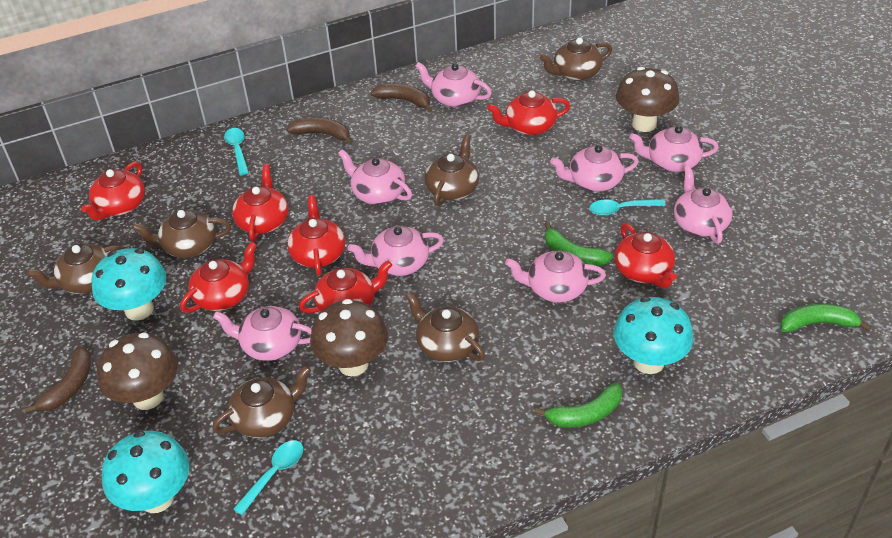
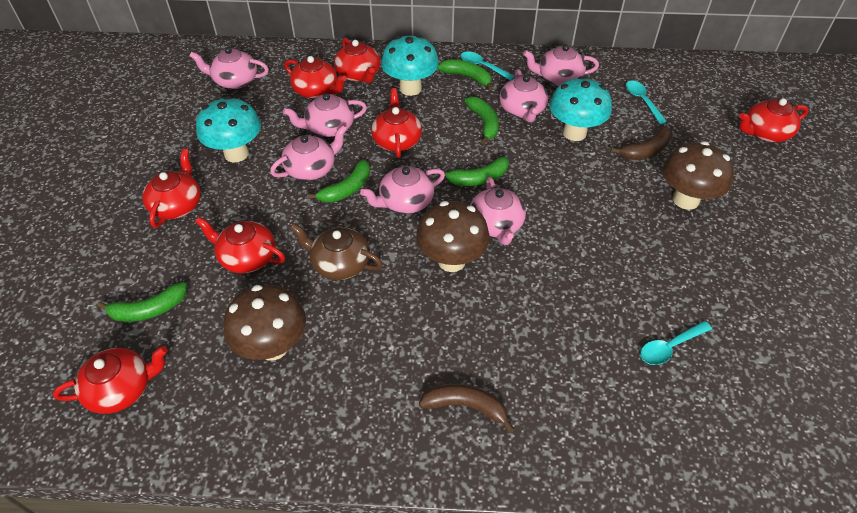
brown banana: [24,346,91,414] [287,118,353,144] [370,83,432,112] = 3 -> [419,384,515,433] [611,126,672,160] = 2
brown teapot: [27,244,126,294] [132,209,231,258] [212,365,311,438] [405,291,485,362] [424,134,479,206] [540,37,612,81] = 6 -> [290,223,383,280] = 1
green banana: [535,382,622,427] [545,222,613,266] [781,304,871,332] = 3 -> [97,282,187,322] [307,159,370,203] [438,59,493,91] [438,157,509,186] [464,97,499,144] = 5
pink teapot: [213,306,312,361] [338,149,412,205] [348,226,444,276] [415,62,492,107] [505,251,606,303] [550,145,639,192] [629,126,719,172] [674,166,733,244] = 8 -> [190,47,269,89] [270,125,347,181] [283,93,367,137] [360,166,445,214] [470,177,526,245] [499,69,548,122] [523,44,599,86] = 7

